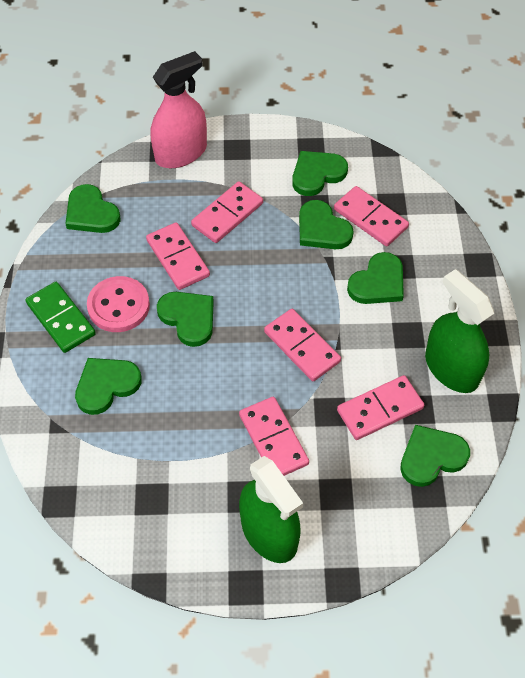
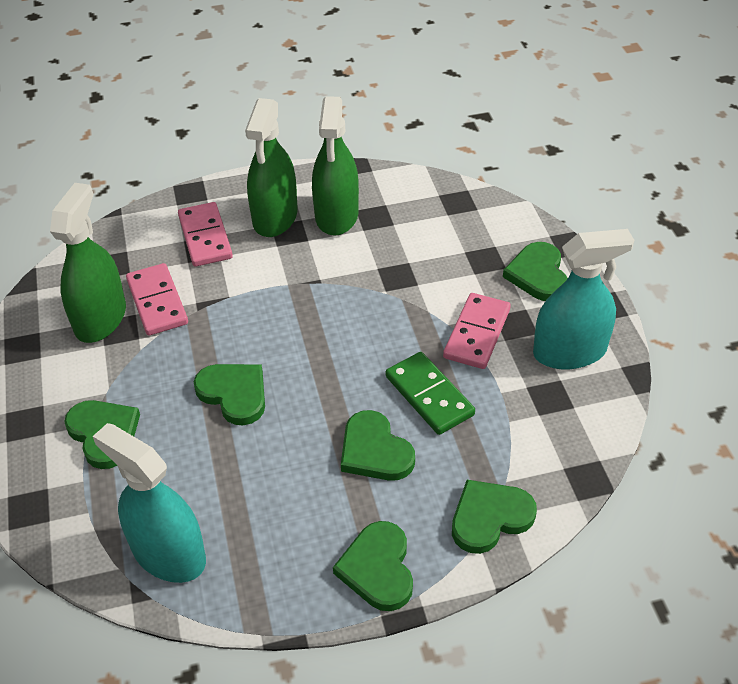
green heart: [65,184,120,233] [75,358,142,415] [157,292,214,347] [292,151,348,196] [299,200,354,249] [347,252,404,304] [400,425,470,487] = 7 -> [64,400,140,469] [194,364,265,425] [333,521,413,611] [341,410,415,481] [452,480,537,554] [503,242,568,301] = 6
green spray bottle: [239,456,303,563] [425,269,494,393] = 2 -> [50,183,126,343] [245,98,298,237] [312,96,359,236] = 3
pink button: [87,276,150,332] = 1 -> none = 0
pink domino: [146,222,210,290] [191,182,263,243] [239,397,309,476] [264,309,341,381] [334,186,409,246] [337,375,424,440] = 6 -> [126,263,188,336] [178,202,233,267] [443,293,511,369] = 3
pink spray bottle: [151,51,207,168] = 1 -> none = 0
turquoise spray bottle: none = 0 -> [93,423,206,583] [533,229,634,370] = 2

